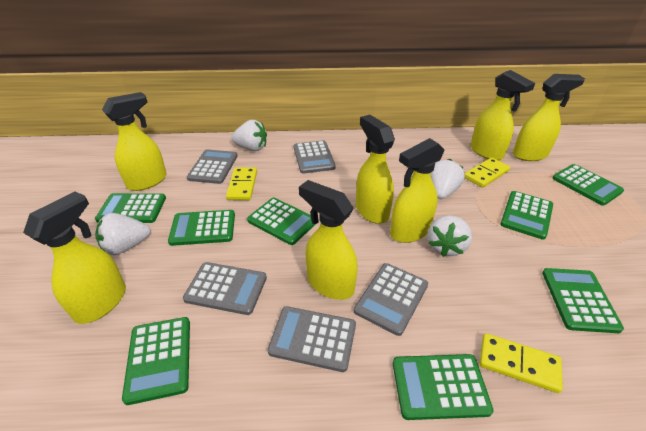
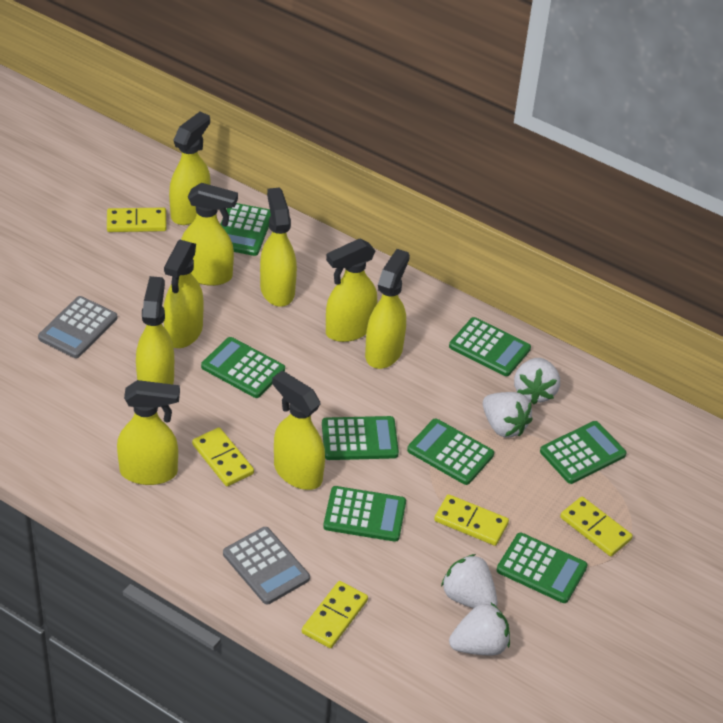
grey calculator: [183,262,267,315] [187,149,237,184] [268,306,356,372] [293,140,336,174] [354,263,428,336] = 5 -> [38,296,118,358] [223,527,310,605] = 2
yellow domino: [226,167,257,200] [465,157,510,188] [480,333,563,393] = 3 -> [107,208,166,232] [192,427,254,486] [302,581,368,648] [434,494,509,546] [560,497,633,556] = 5
yellow spray bottle: [23,192,126,324] [102,92,167,191] [299,180,358,300] [356,115,395,224] [390,138,445,243] [471,70,535,160] [513,74,585,161] = 7 -> [117,380,180,485] [136,276,174,384] [164,240,203,348] [169,112,210,225] [181,183,238,286] [260,187,297,307] [272,371,325,490] [326,238,377,342] [365,249,410,369] = 9

